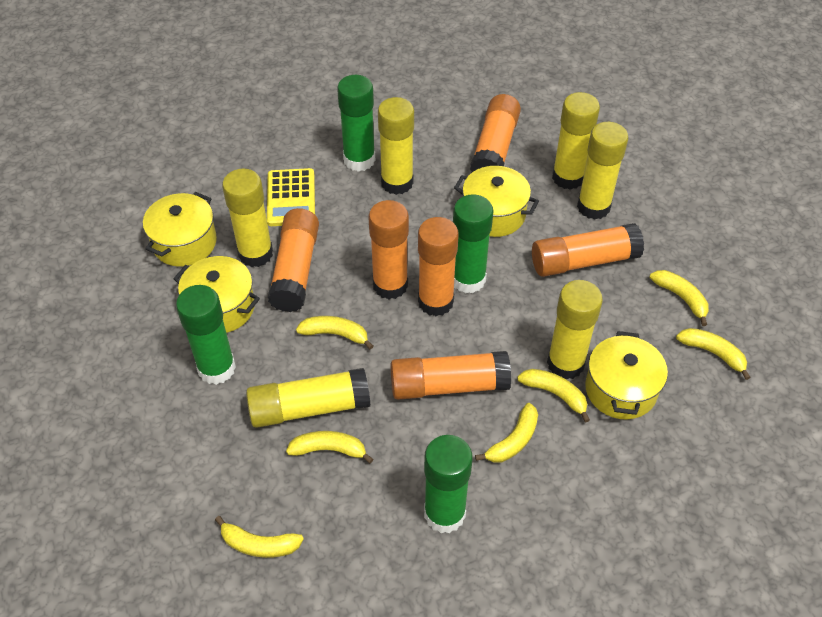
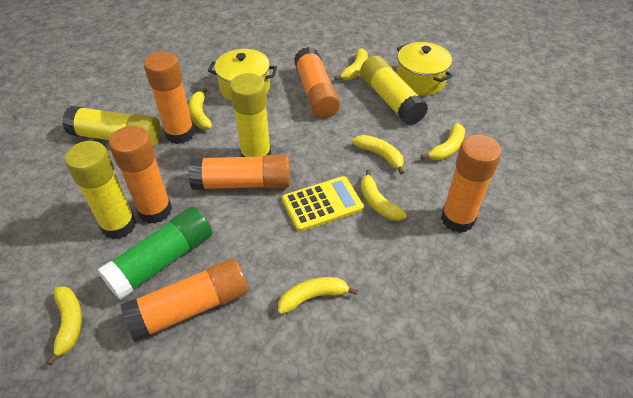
green glue stick: [176,285,236,385] [337,75,375,172] [424,435,473,533] [453,194,493,293] = 4 -> [97,207,212,300] = 1
yellow glue stick: [222,169,273,267] [246,368,371,428] [378,97,414,195] [547,280,603,379] [552,92,600,190] [577,122,628,220] = 6 -> [62,106,161,147] [65,141,136,239] [230,73,271,157] [360,56,428,125] = 4
yellow pot: [143,192,217,266] [173,256,260,333] [454,166,539,237] [585,331,668,419] = 4 -> [208,49,277,102] [396,42,453,96] = 2

